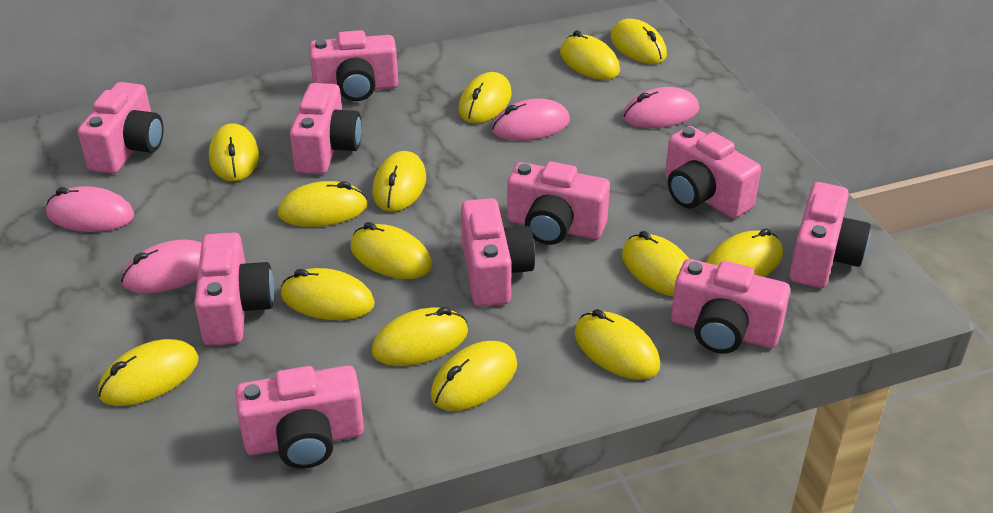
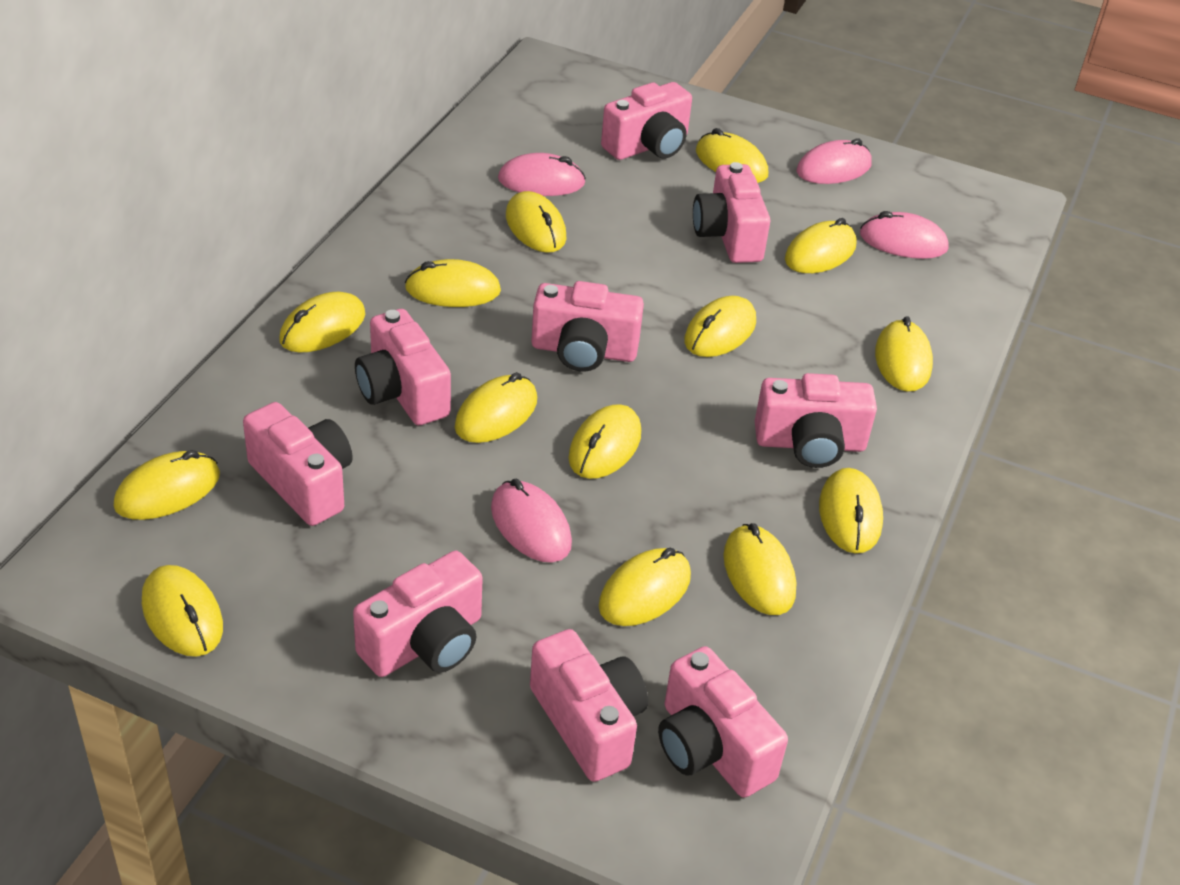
pink camera: [78,82,163,174] [195,232,274,345] [235,366,364,469] [290,83,362,174] [309,30,398,101] [461,198,535,307] [507,161,610,245] [665,126,761,218] [671,259,790,354] [789,182,871,288] = 10 -> [243,402,353,526] [353,551,483,677] [355,309,451,425] [530,629,648,782] [531,281,644,372] [601,82,692,160] [658,646,788,798] [693,162,770,263] [755,373,877,468] = 9

